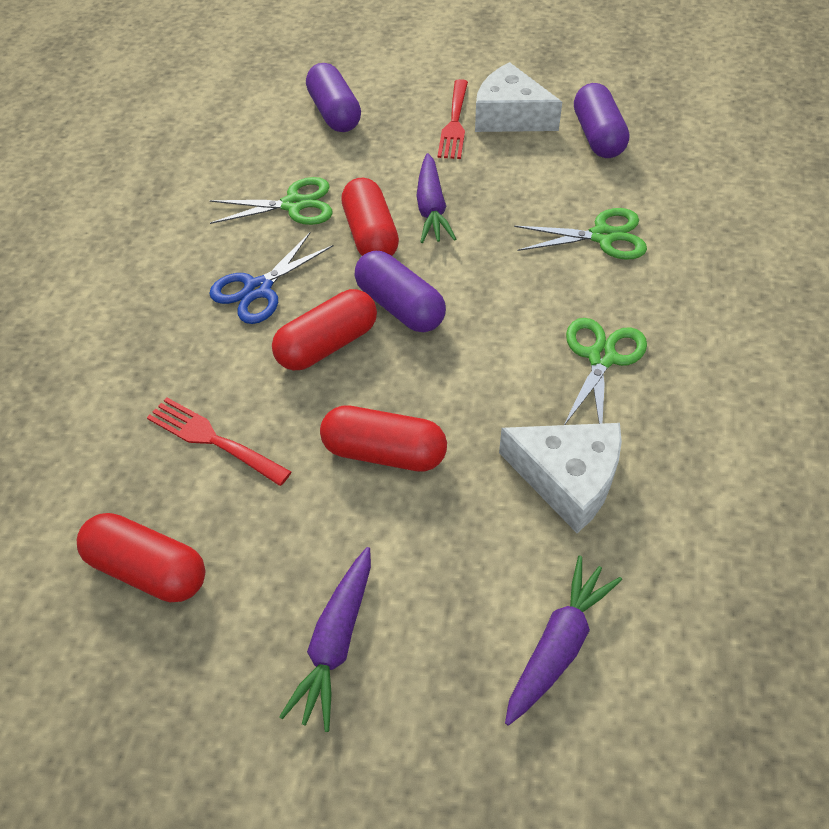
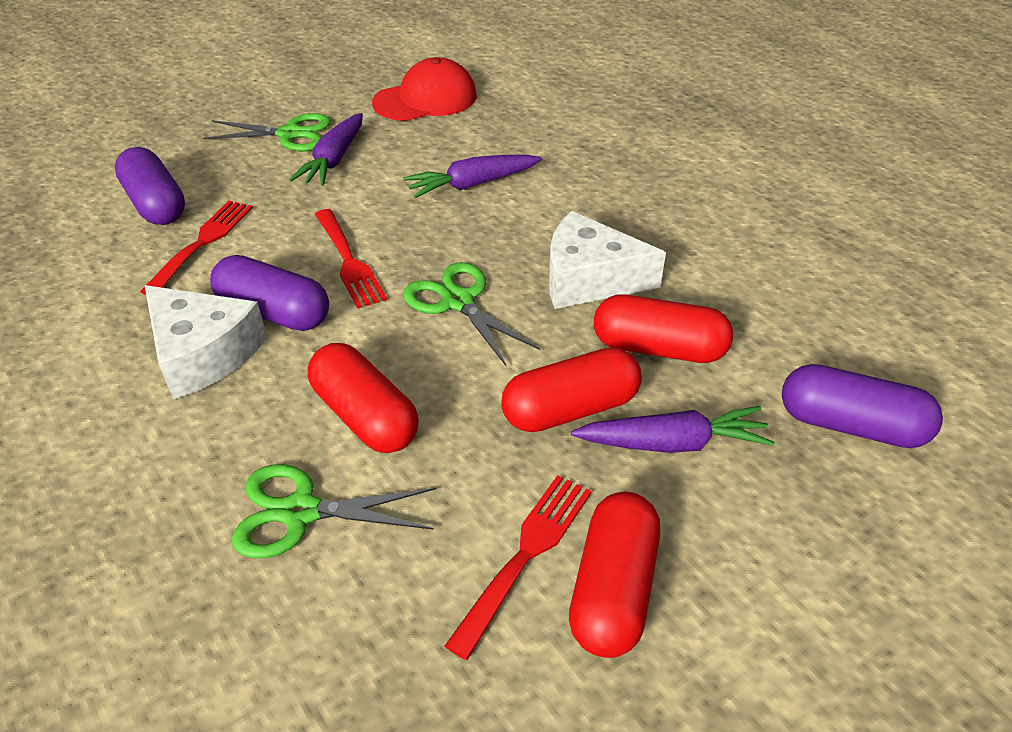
blue scissors: [209,233,334,324] = 1 -> none = 0
red cap: none = 0 -> [372,57,477,121] = 1
red fork: [147,397,291,486] [437,79,468,159] = 2 -> [140,201,253,295] [315,209,387,309] [445,475,591,660] = 3

